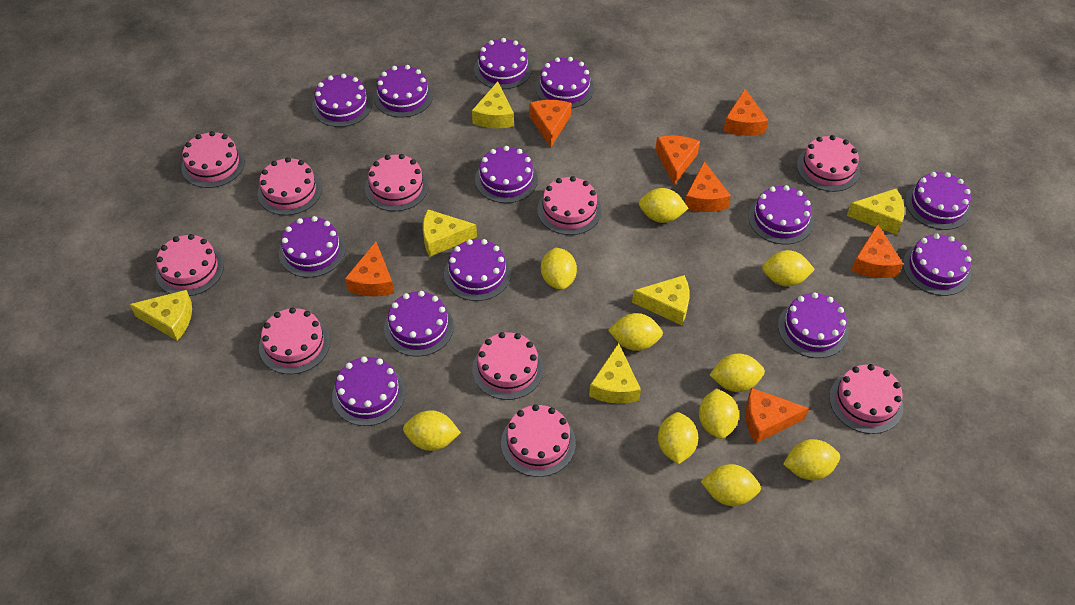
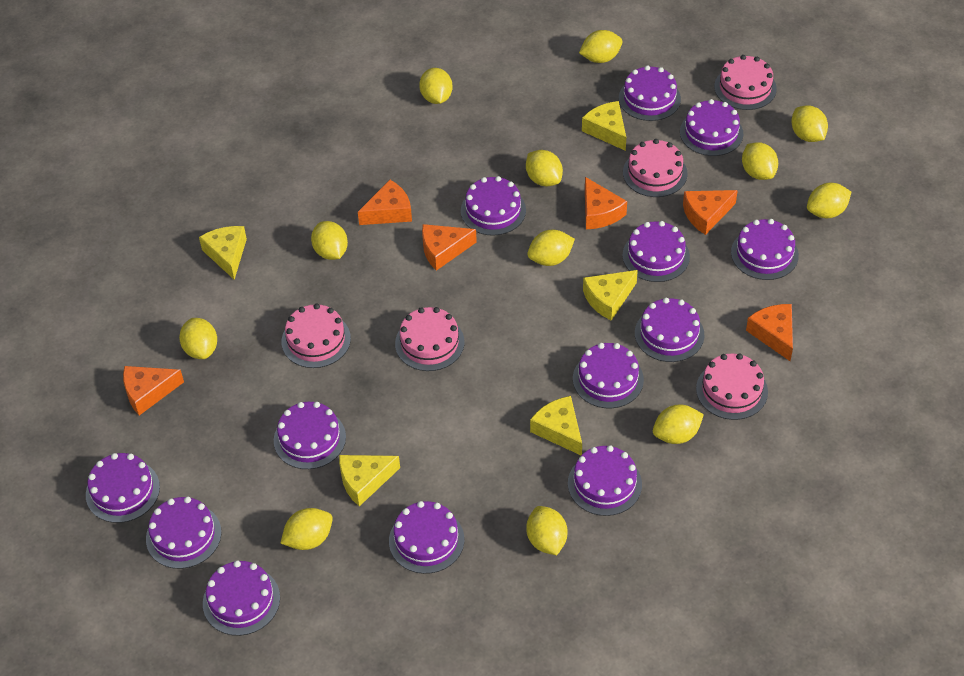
orange cheese: [345,242,394,297] [529,100,571,147] [655,136,700,185] [685,161,731,212] [723,89,768,136] [745,388,809,443] [851,224,903,278] = 7 -> [123,366,184,415] [358,180,412,225] [422,224,477,271] [585,177,627,229] [683,190,738,235] [746,304,793,361] = 6
pink cake: [156,234,224,296] [181,131,245,188] [258,157,322,215] [259,307,330,374] [365,154,428,211] [472,332,544,400] [501,404,576,477] [537,176,602,235] [797,135,860,192] [829,364,903,434] = 10 -> [282,304,351,368] [395,307,465,371] [623,139,687,197] [696,353,768,420] [714,55,777,110] = 5
yellow cheese: [129,290,192,341] [423,209,477,257] [472,81,514,128] [589,343,641,404] [632,275,689,325] [847,189,905,235] = 6 -> [199,226,247,280] [339,455,400,506] [530,396,582,455] [582,101,626,151] [583,270,638,321] = 5
yellow lemon: [403,410,461,451] [541,248,577,290] [608,313,663,351] [638,188,689,223] [658,412,698,464] [699,388,739,439] [701,464,761,506] [710,354,765,392] [762,250,815,287] [783,439,840,480] = 10 -> [179,318,217,359] [280,508,333,550] [311,221,348,260] [419,68,452,104] [526,150,563,186] [526,506,567,555] [527,230,575,266] [579,30,622,63] [653,404,704,444] [742,142,778,180] [791,106,828,142] [807,183,851,218] = 12

